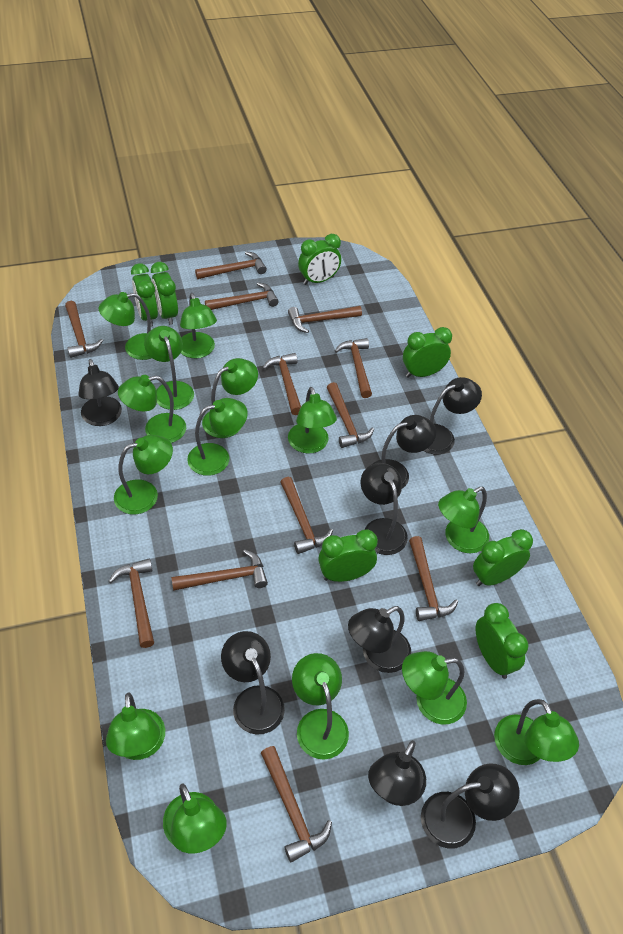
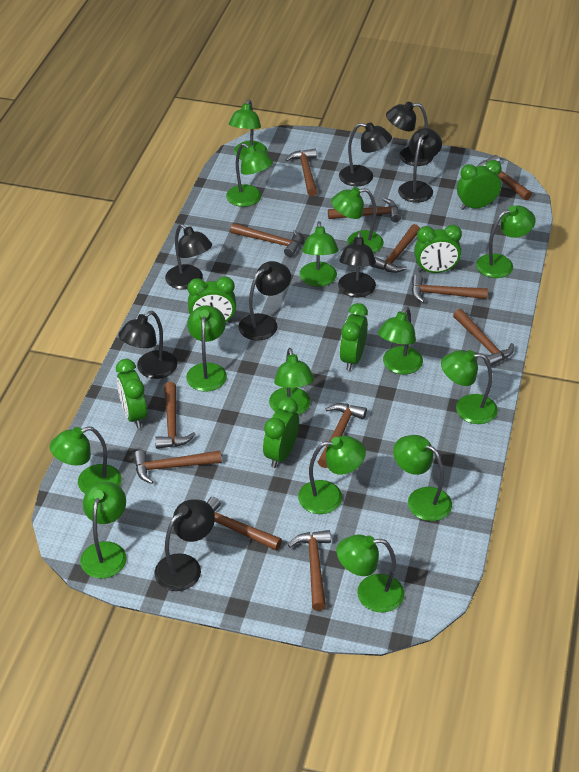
green clock: [131,263,158,327] [151,262,178,325] [298,234,341,285] [318,530,378,582] [403,327,452,378] [473,529,533,586] [475,603,528,679] = 7 -> [116,359,147,428] [187,276,236,323] [263,397,299,468] [340,303,368,371] [414,225,462,273] [457,160,502,210] = 6

